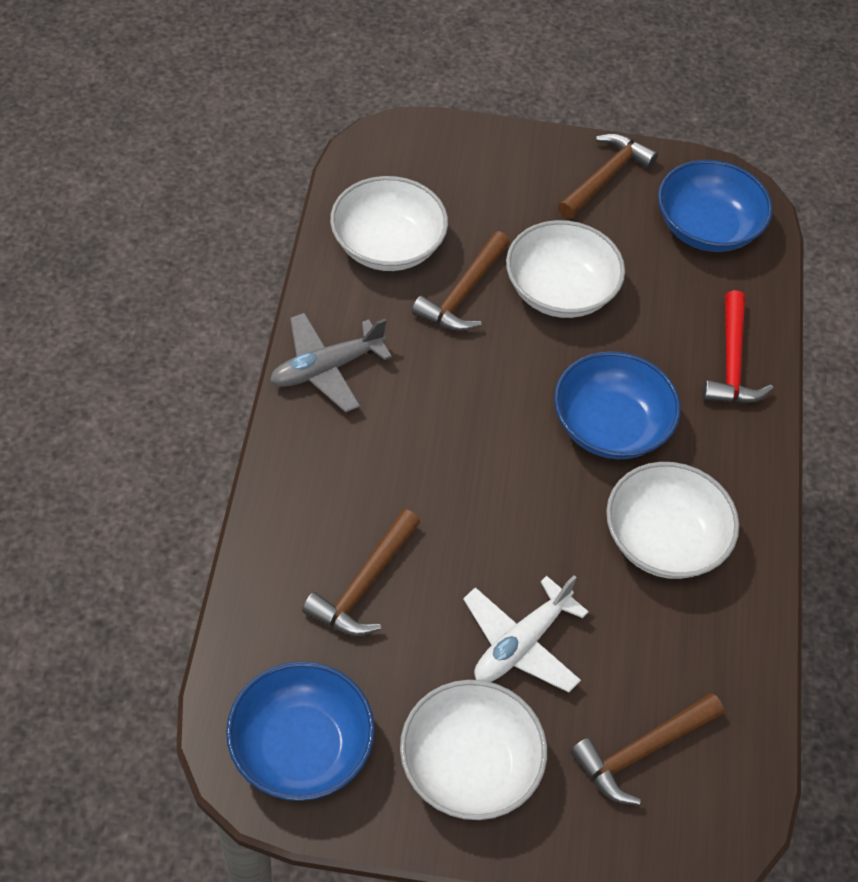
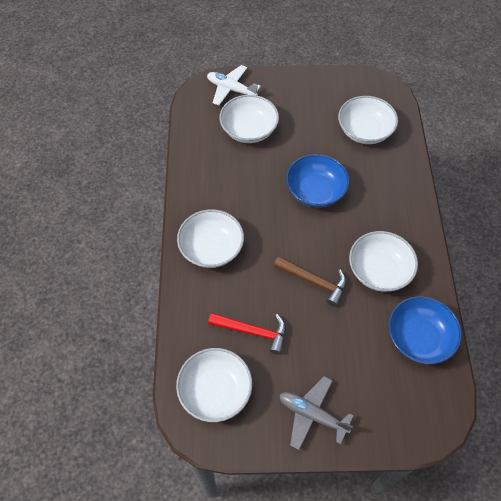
blue bowl: [226,661,375,801] [554,351,681,459] [658,160,773,252] = 3 -> [286,154,349,208] [388,296,462,364] = 2
brown hammer: [302,509,420,636] [412,231,510,332] [558,133,658,219] [570,693,724,805] = 4 -> [274,256,347,307] = 1
white bowl: [330,176,448,271] [400,680,547,820] [506,220,625,318] [606,462,739,579] = 4 -> [176,348,252,422] [177,209,244,268] [219,95,279,143] [338,96,398,144] [349,231,418,292] = 5

